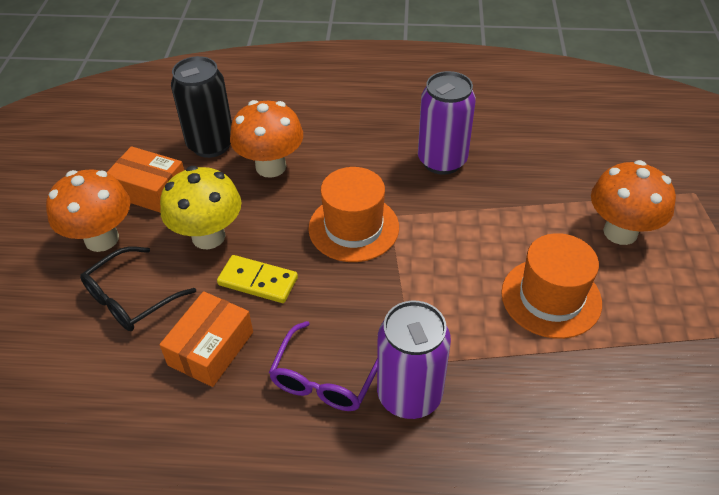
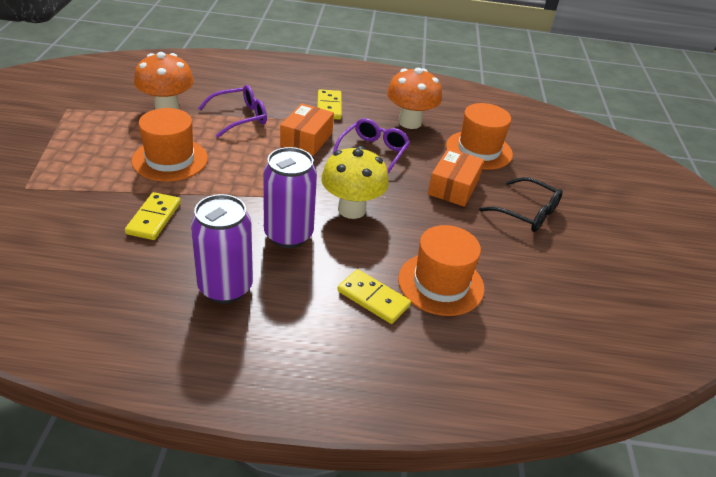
black can: [171,56,232,158] = 1 -> none = 0
orange hat: [308,167,399,262] [501,233,602,339] = 2 -> [131,108,208,182] [398,225,484,316] [446,103,513,170] = 3
orange mushroom: [46,169,130,252] [230,100,303,178] [591,160,676,245] = 3 -> [134,52,194,110] [387,68,442,129] = 2
purple glasses: [269,321,377,411] = 1 -> [198,85,267,138] [332,118,410,174] = 2
yellow domino: [217,255,298,303] = 1 -> [125,192,181,240] [317,89,342,120] [337,269,411,324] = 3

